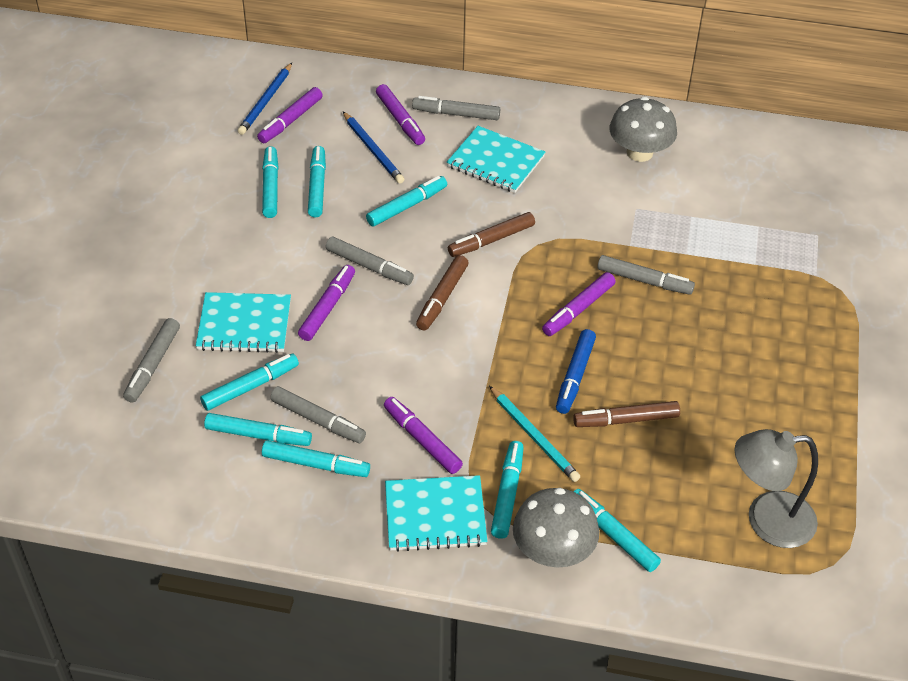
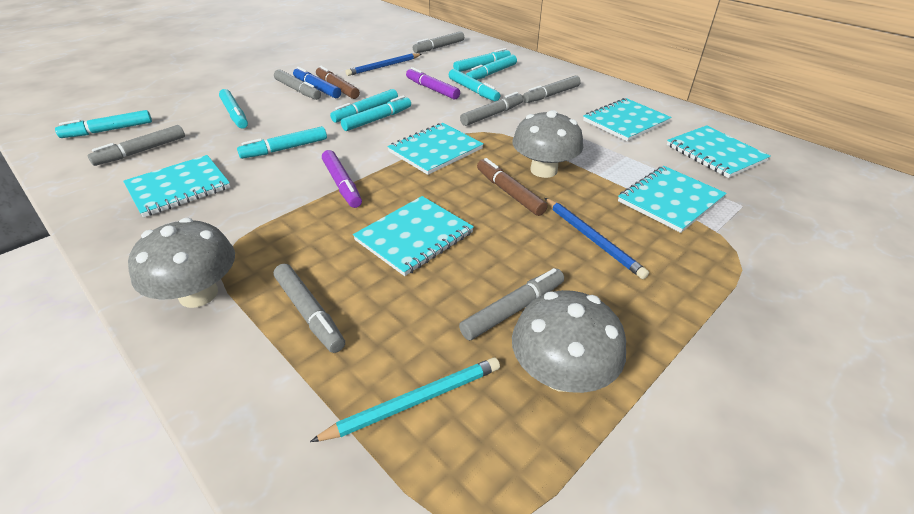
brown marker: [416,255,469,331] [448,212,535,257] [573,401,680,427] = 3 -> [316,66,360,99] [477,158,547,216] = 2
grey lamp: [735,429,818,548] = 1 -> none = 0
grey marker: [123,318,180,403] [270,386,366,443] [326,237,414,285] [412,96,500,120] [597,255,695,295] = 5 -> [87,125,185,166] [273,264,345,353] [274,69,321,100] [413,31,464,53] [459,268,564,341] [460,92,523,126] [523,75,581,103] = 7
grey mushroom: [513,488,599,567] [609,97,677,162] = 2 -> [128,218,235,308] [512,110,583,178] [512,290,626,393] = 3
purple marker: [257,87,323,143] [298,265,355,341] [376,84,425,145] [384,397,463,474] [542,272,616,336] = 5 -> [322,150,362,208] [406,67,460,100] = 2
turquoise notebook: [196,292,291,353] [385,475,487,552] [447,126,545,193] = 3 -> [123,155,231,218] [353,196,474,276] [387,123,484,175] [583,98,672,141] [618,166,726,233] [667,125,771,178] = 6

